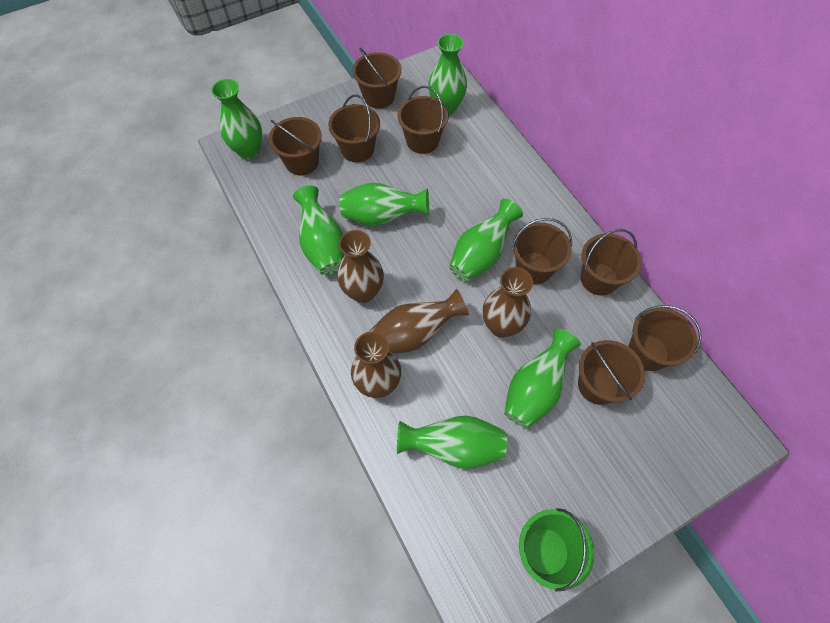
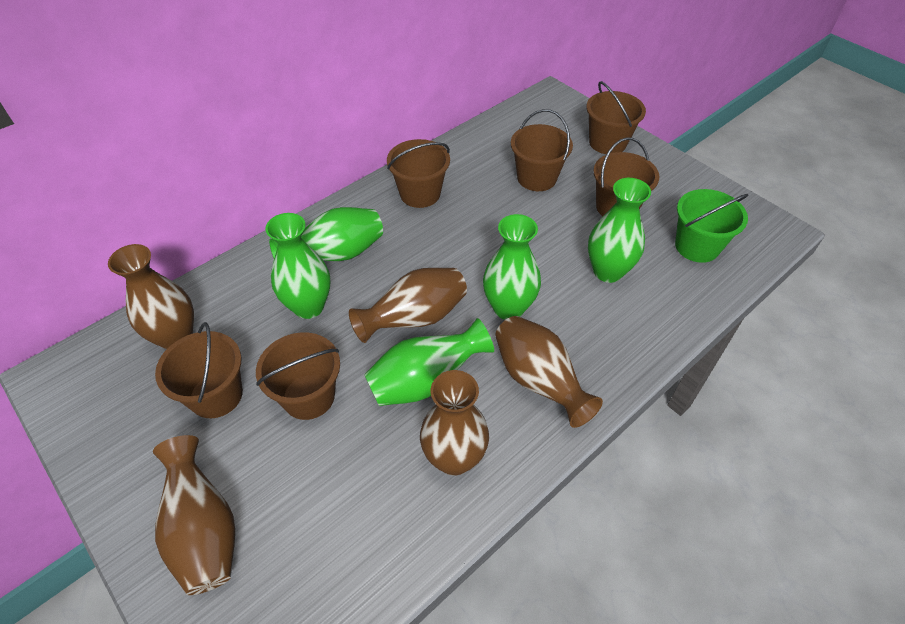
brown bucket: [269,117,322,175] [328,95,380,162] [353,48,402,109] [397,86,449,154] [512,218,572,284] [578,340,645,405] [580,229,642,295] [629,305,702,371] = 8 -> [155,322,243,418] [256,333,340,420] [387,139,450,208] [511,109,573,191] [586,81,646,154] [593,137,659,216] = 6
brown vase: [337,230,384,303] [351,331,401,398] [369,289,469,353] [483,267,533,338] = 4 -> [108,244,194,350] [153,435,235,595] [349,268,467,343] [420,370,489,475] [495,316,603,428] = 5
green vase: [211,79,262,159] [293,186,344,275] [339,182,429,226] [397,416,507,469] [428,34,467,115] [449,199,523,282] [504,328,581,429] = 7 -> [265,213,330,319] [269,207,383,261] [364,318,494,406] [483,214,541,320] [588,178,651,283] = 5

